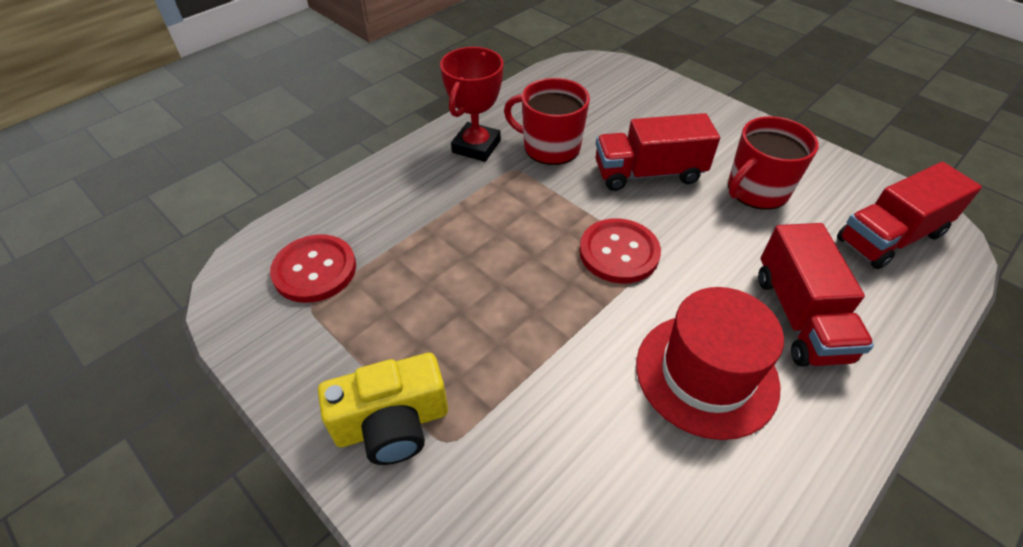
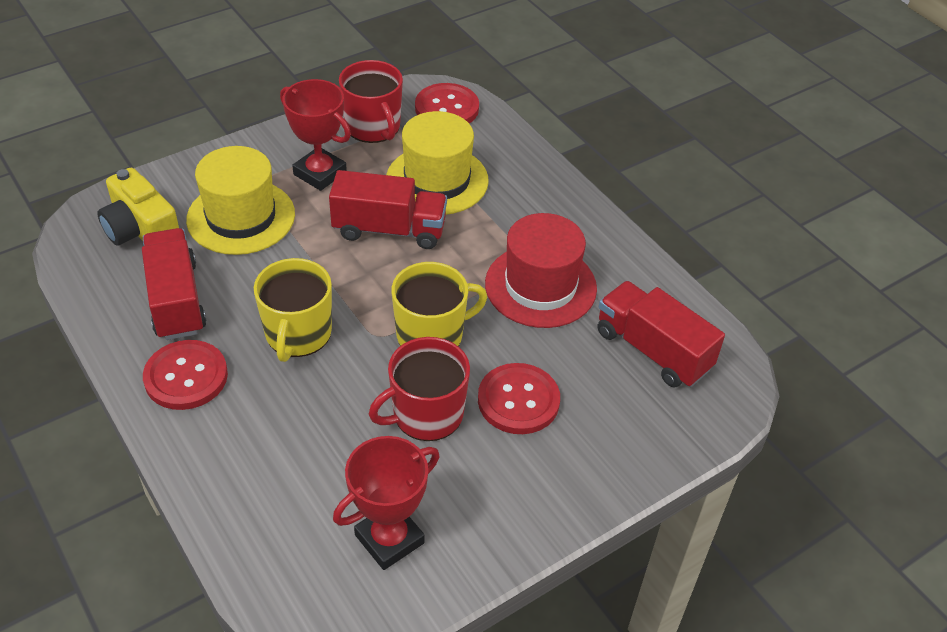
red button: [270,235,356,303] [579,218,661,284] = 2 -> [143,340,228,410] [415,83,479,123] [478,363,560,434] = 3
red trophy: [440,47,503,162] = 1 -> [280,79,351,191] [333,436,439,570] = 2
yellow hat: none = 0 -> [186,146,295,255] [386,111,489,215] = 2
yellow mug: none = 0 -> [254,258,332,362] [392,262,487,347] = 2

